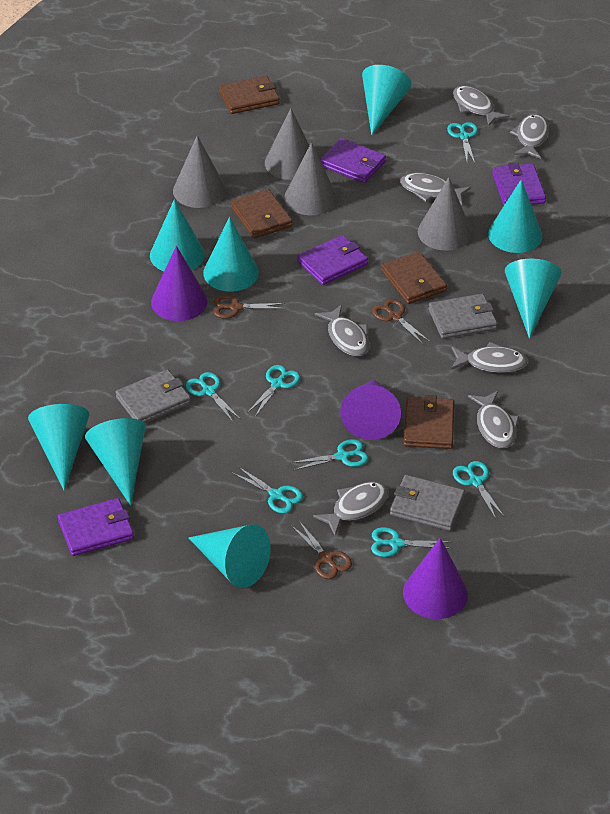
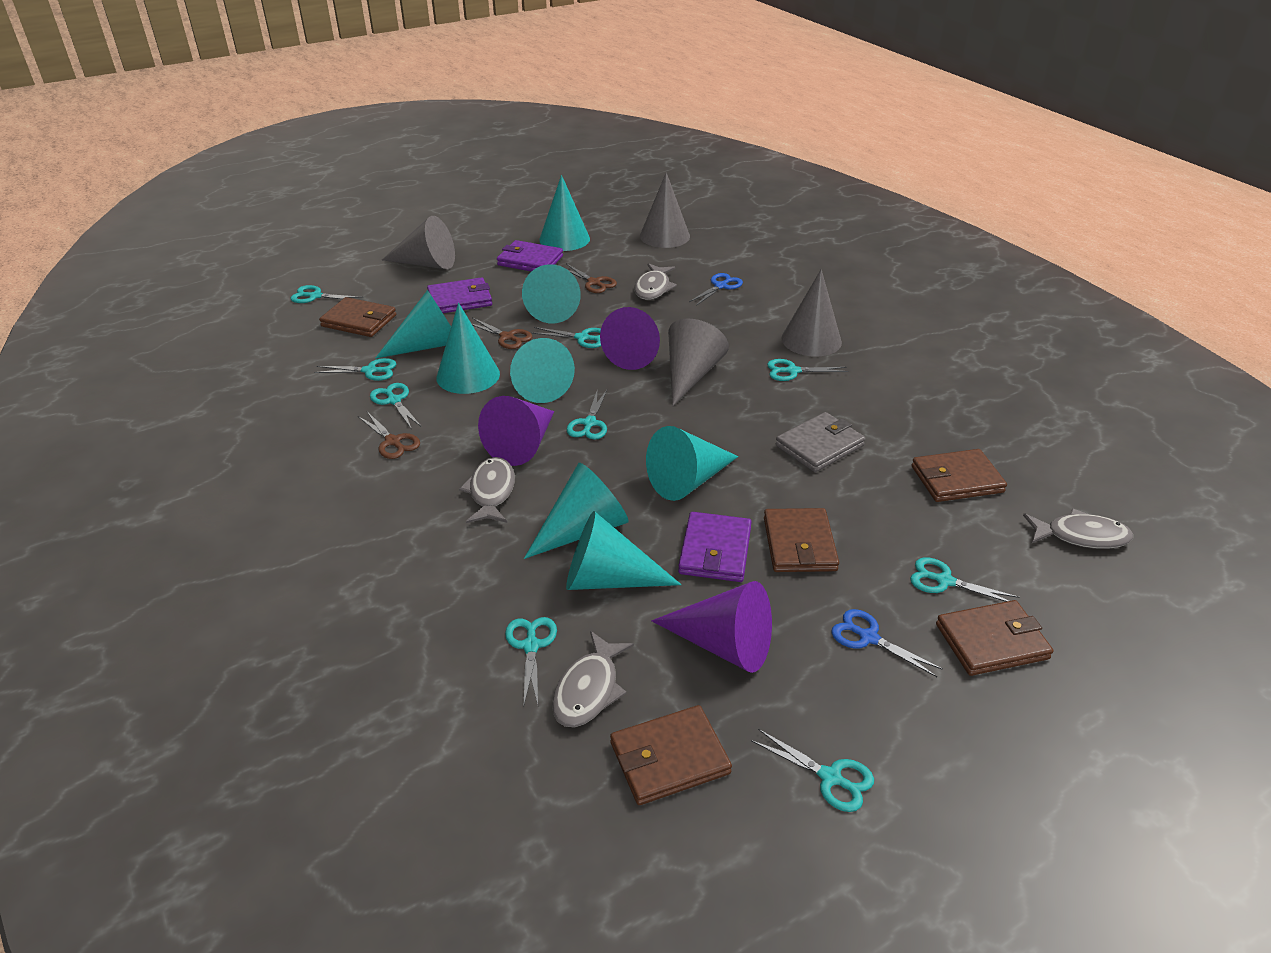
blue scissors: none = 0 -> [689,273,743,306] [831,609,943,677] = 2
brown wallet: [219,76,280,114] [231,189,293,238] [381,252,447,304] [404,395,455,449] = 4 -> [319,297,396,337] [610,705,732,805] [764,508,839,572] [912,449,1007,502] [936,600,1053,676] = 5
grey fish: [313,481,388,536] [315,304,369,356] [400,173,471,205] [451,342,528,373] [453,86,509,127] [468,391,519,448] [510,114,549,159] = 7 -> [459,457,515,523] [552,631,634,727] [634,263,677,300] [1023,509,1133,549] = 4
grey wallet: [116,369,191,423] [390,475,465,531] [428,294,497,339] = 3 -> [776,412,865,472] = 1
purple wallet: [58,498,134,556] [297,235,368,285] [320,138,386,183] [492,162,546,206] = 4 -> [427,277,492,313] [497,240,563,272] [678,512,752,582] = 3
turquoise scissors: [186,372,241,422] [232,467,303,514] [247,365,300,417] [290,439,369,471] [371,527,452,557] [447,122,478,163] [453,461,504,519] = 7 -> [290,285,363,303] [314,358,396,381] [370,383,422,428] [505,617,557,704] [532,327,601,348] [567,389,607,440] [751,729,874,812] [767,359,848,381] [910,557,1020,602] = 9

